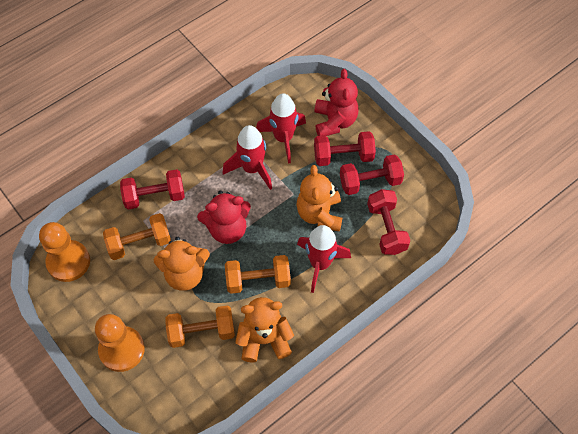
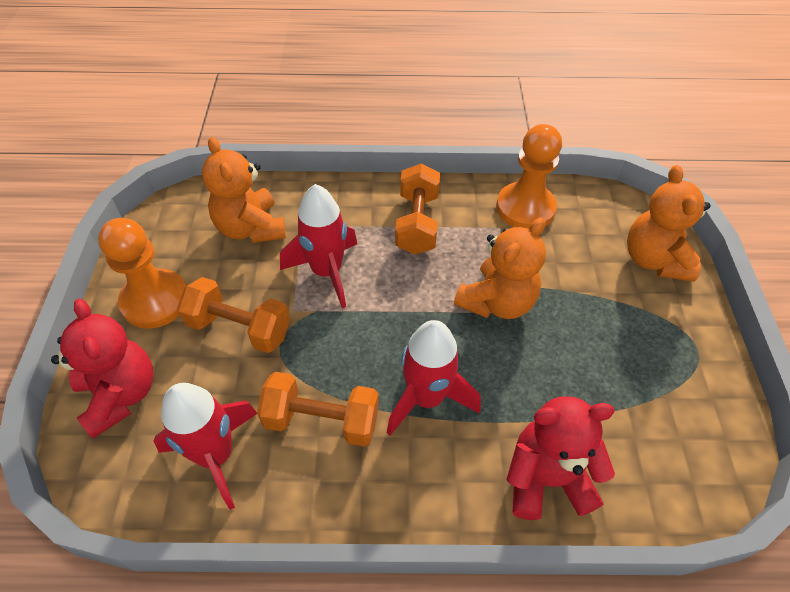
red dumbbell: [120,169,185,209] [314,131,376,166] [340,154,404,195] [367,189,410,255] = 4 -> none = 0

